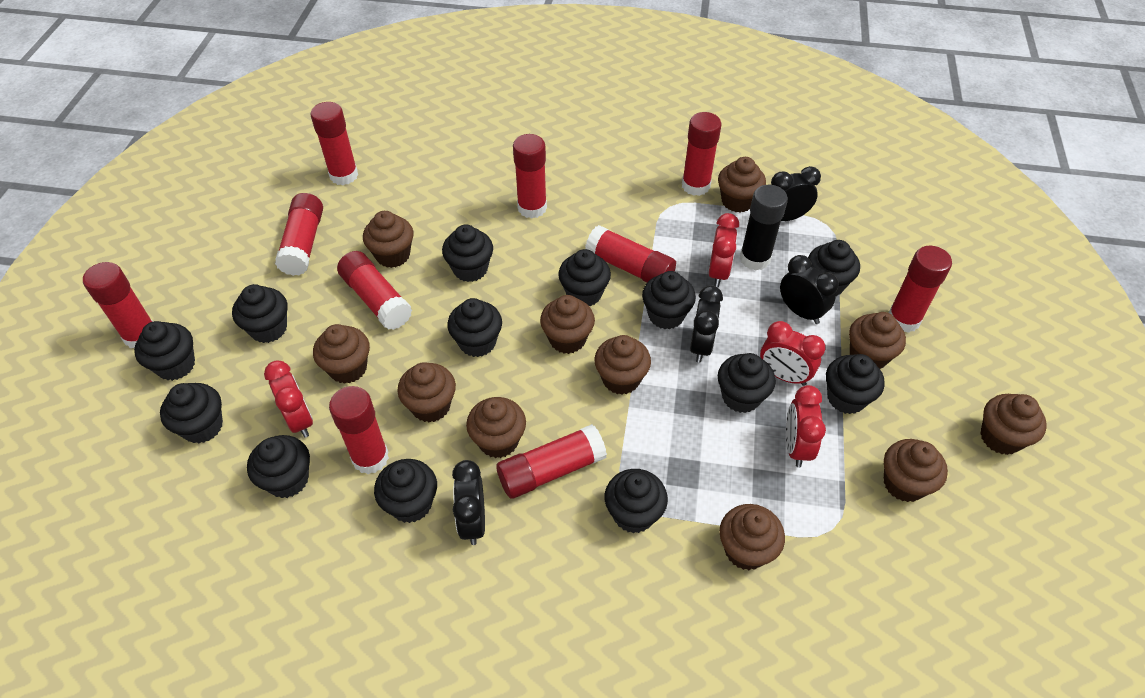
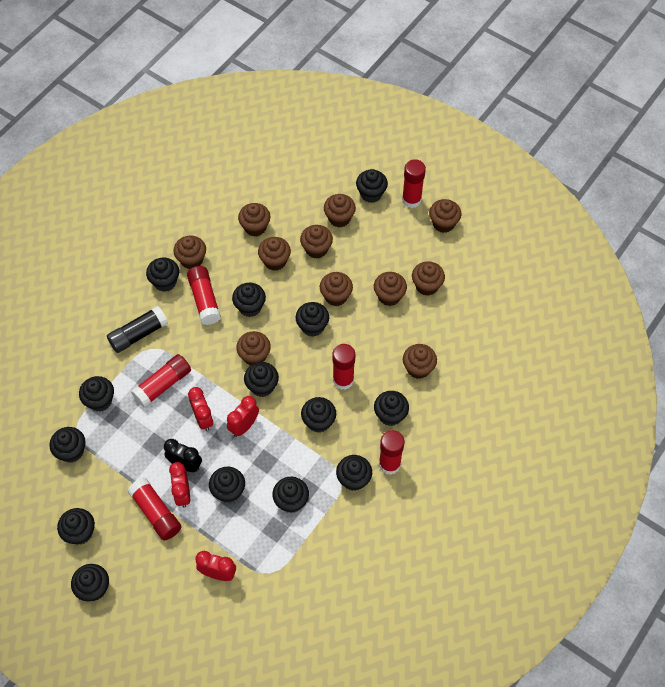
black clock: [452,460,485,545] [690,285,723,363] [771,166,821,221] [780,255,839,324] = 4 -> [164,439,202,472] = 1
black cupcake: [134,321,195,381] [160,383,223,444] [232,284,287,343] [247,435,310,498] [374,459,437,523] [442,225,493,282] [447,298,502,357] [558,249,611,306] [605,469,668,533] [642,271,696,329] [718,353,776,413] [808,240,860,296] [826,354,885,414] = 13 -> [49,427,86,463] [57,508,95,545] [71,564,109,601] [79,376,114,412] [146,257,179,292] [209,467,245,503] [232,283,266,317] [244,362,279,397] [272,477,309,513] [296,302,329,337] [301,397,336,433] [336,455,372,491] [356,169,388,203] [374,391,409,426] = 14
red glue stick: [83,262,153,348] [275,193,323,276] [311,102,358,185] [329,386,389,474] [337,251,412,330] [496,424,607,498] [513,134,547,219] [585,225,676,282] [682,112,721,196] [889,246,952,333] = 10 -> [127,478,181,541] [131,354,191,408] [187,266,221,325] [332,344,355,390] [379,430,405,475] [402,159,426,208] = 6

